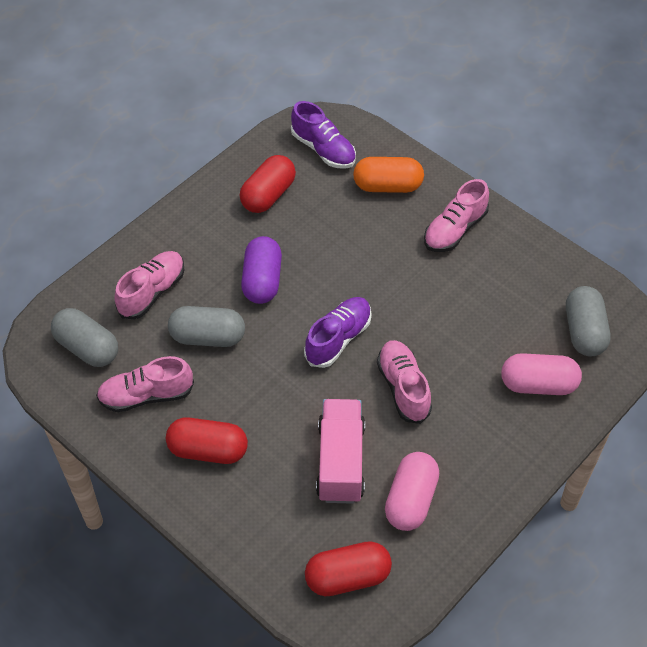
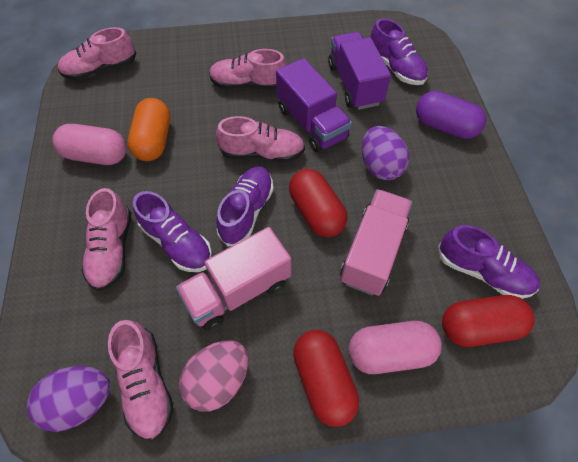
grey capsule: [51,308,118,367] [168,306,245,347] [566,286,610,356] = 3 -> none = 0
pink egg: none = 0 -> [179,340,248,412] = 1
pink shoe: [96,356,194,412] [114,251,184,319] [377,340,432,424] [424,179,489,252] = 4 -> [58,27,136,80] [82,188,131,291] [108,320,174,441] [209,49,287,89] [216,116,305,162] = 5
pink truck: [316,399,365,504] = 1 -> [176,227,291,331] [340,189,412,296] = 2
purple egg: none = 0 -> [27,366,110,432] [362,126,409,180] = 2
purple shoe: [291,101,356,169] [304,297,372,368] = 2 -> [133,191,212,272] [216,166,274,246] [370,18,428,85] [438,225,540,299] = 4
purple truck: none = 0 -> [276,58,352,153] [328,32,391,110] = 2

